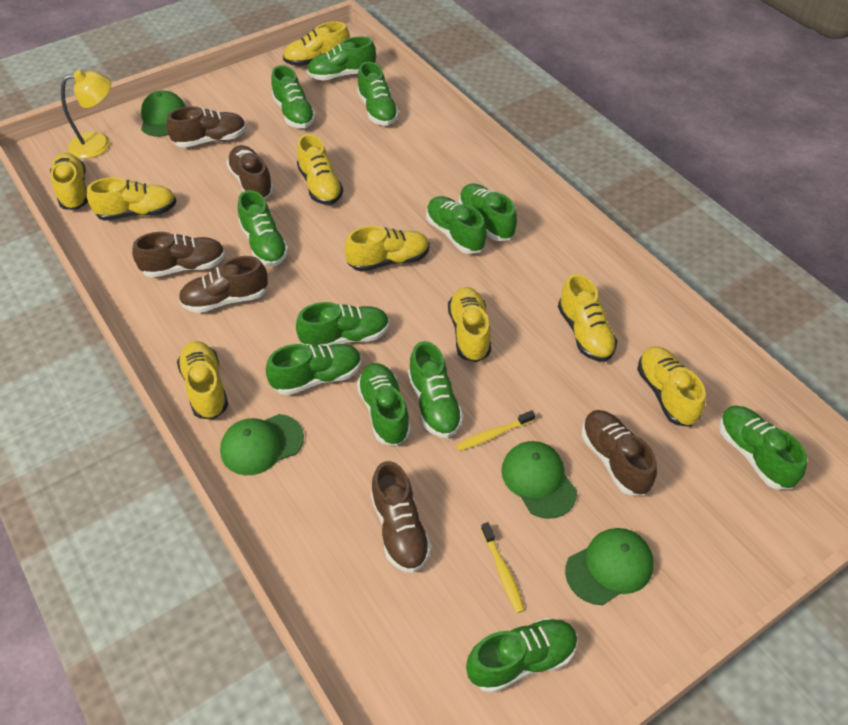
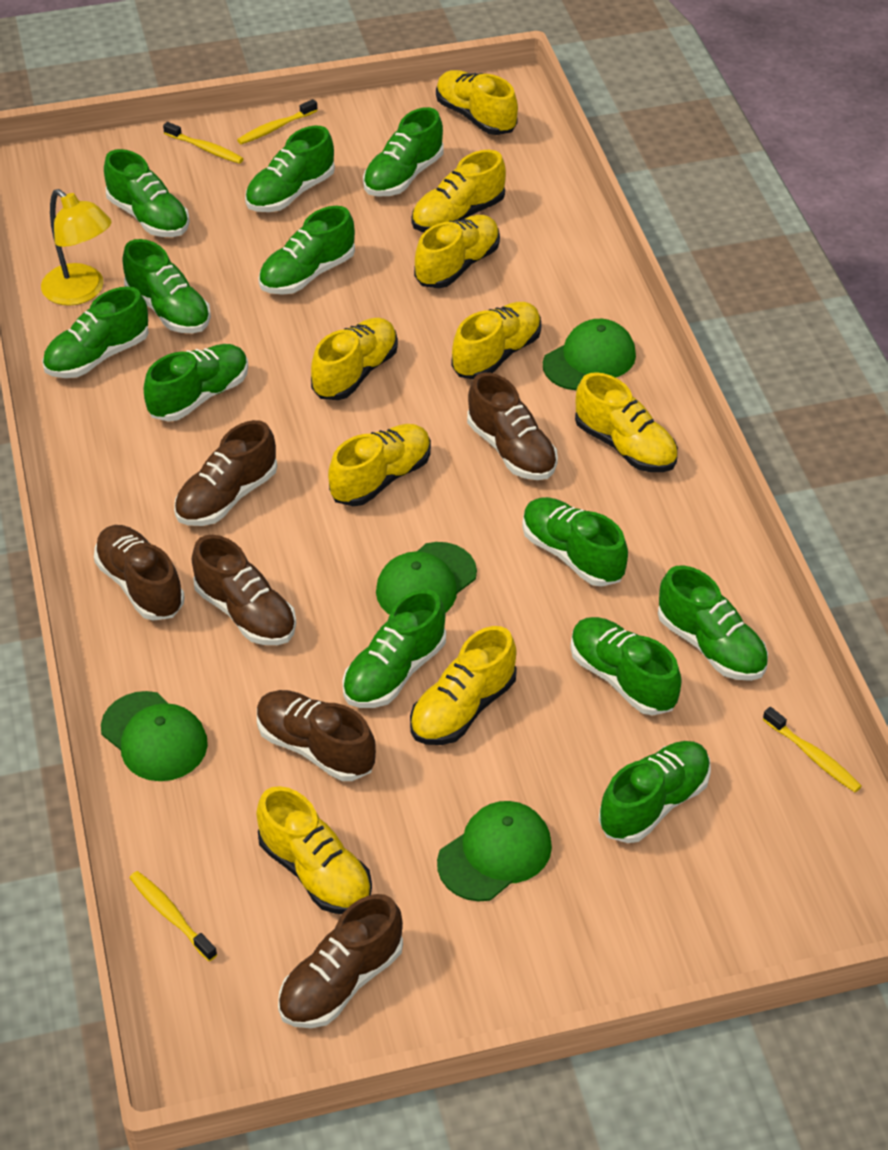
yellow toothbrush: [456,410,535,451] [481,522,525,613] = 2 -> [130,871,217,961] [163,122,244,164] [237,99,318,145] [763,707,862,792] = 4

